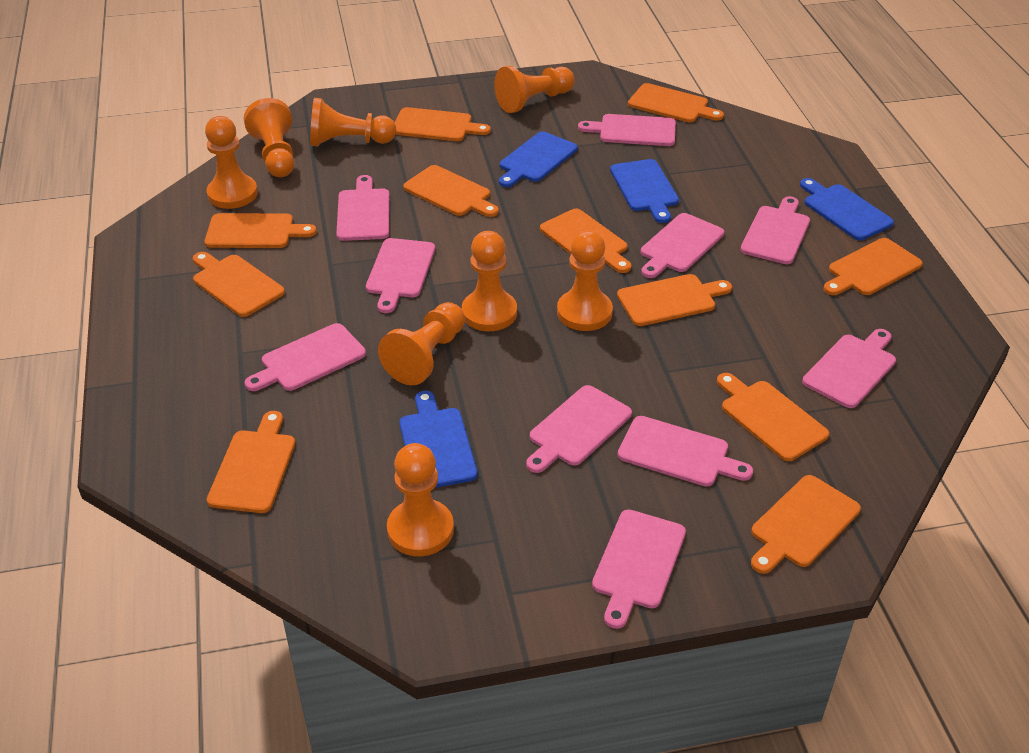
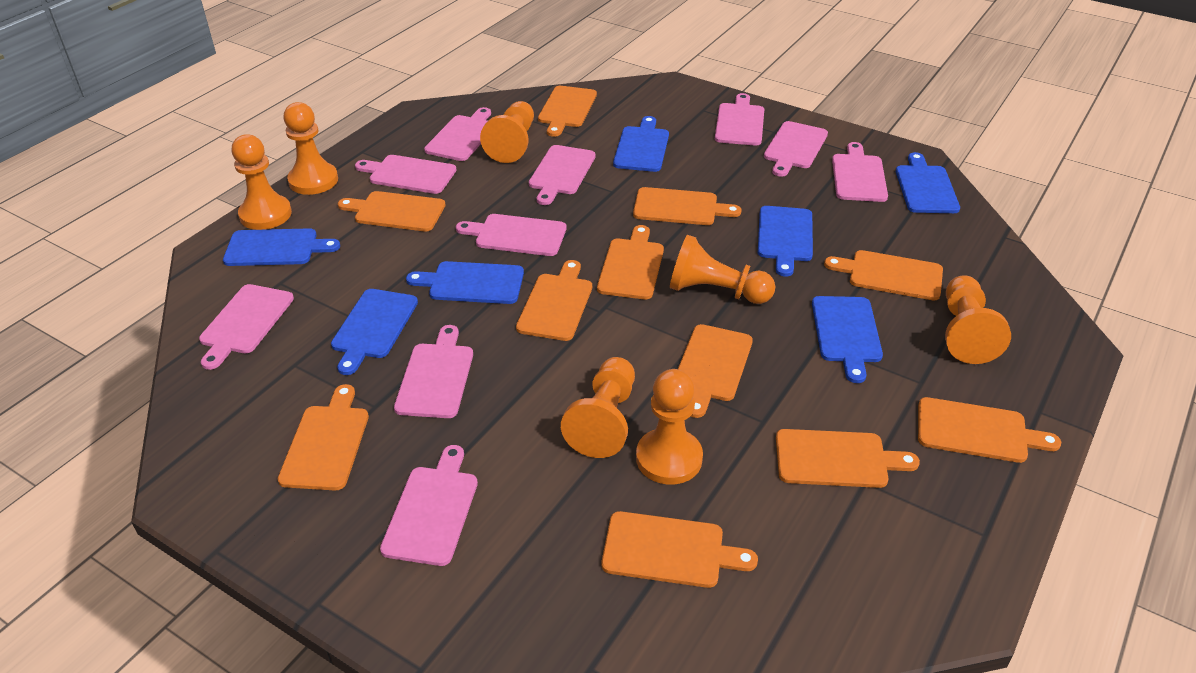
blue cutting board: [399,391,477,488] [499,132,578,187] [610,159,679,223] [800,178,894,241] = 4 -> [223,228,340,266] [331,289,418,375] [406,261,524,304] [613,116,669,172] [758,206,813,277] [812,296,883,383] [896,152,960,213] = 7
orange pawn: [205,116,258,209] [244,98,294,177] [310,98,396,146] [378,302,465,385] [387,443,454,556] [462,231,517,331] [494,66,575,113] [557,230,613,331] = 8 -> [232,134,292,230] [283,102,338,195] [480,101,534,163] [561,357,635,458] [636,369,703,485] [670,235,775,304] [945,275,1011,364] = 7

